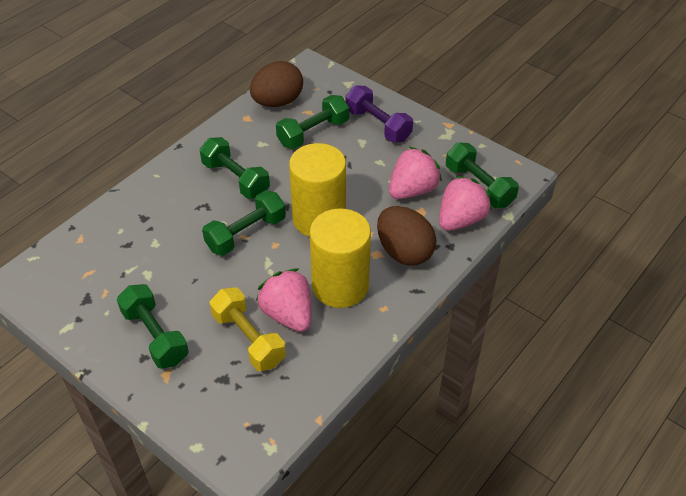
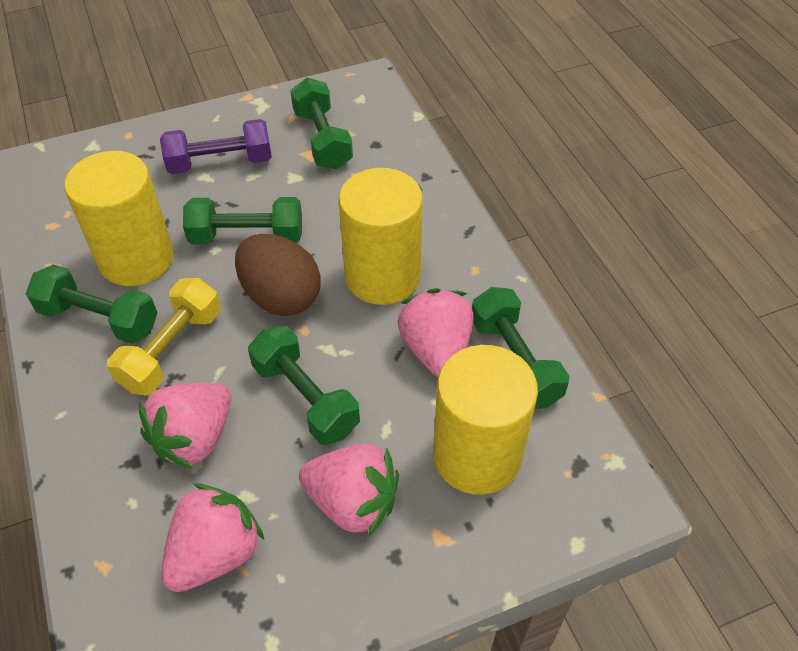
brown egg: [250,61,303,107] [377,206,436,266] = 2 -> [235,234,321,316] = 1
pink strawberry: [256,268,312,332] [389,147,442,199] [439,175,492,231] = 3 -> [139,383,231,469] [161,483,264,592] [299,444,399,537] [397,288,474,377] = 4
yellow cylinder: [289,143,346,237] [310,209,371,308] = 2 -> [64,151,174,286] [338,168,423,305] [433,345,538,495] = 3

